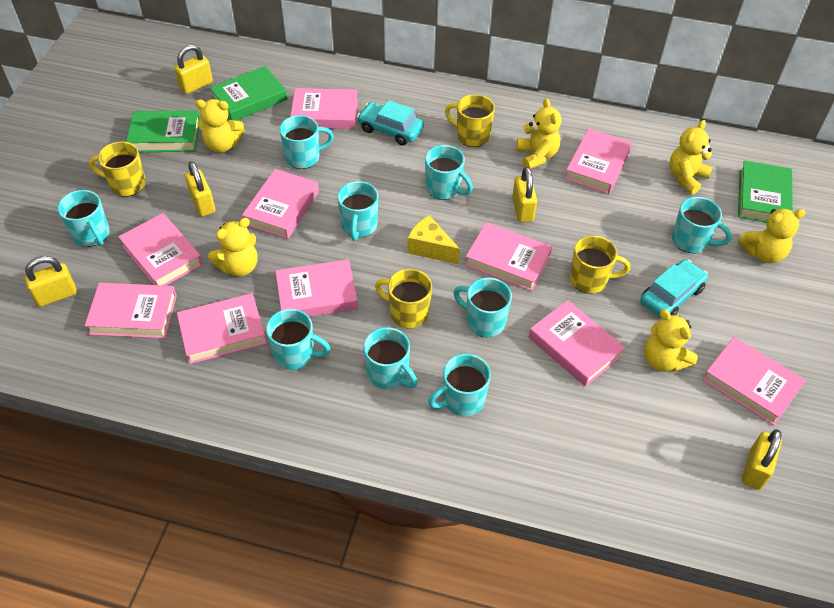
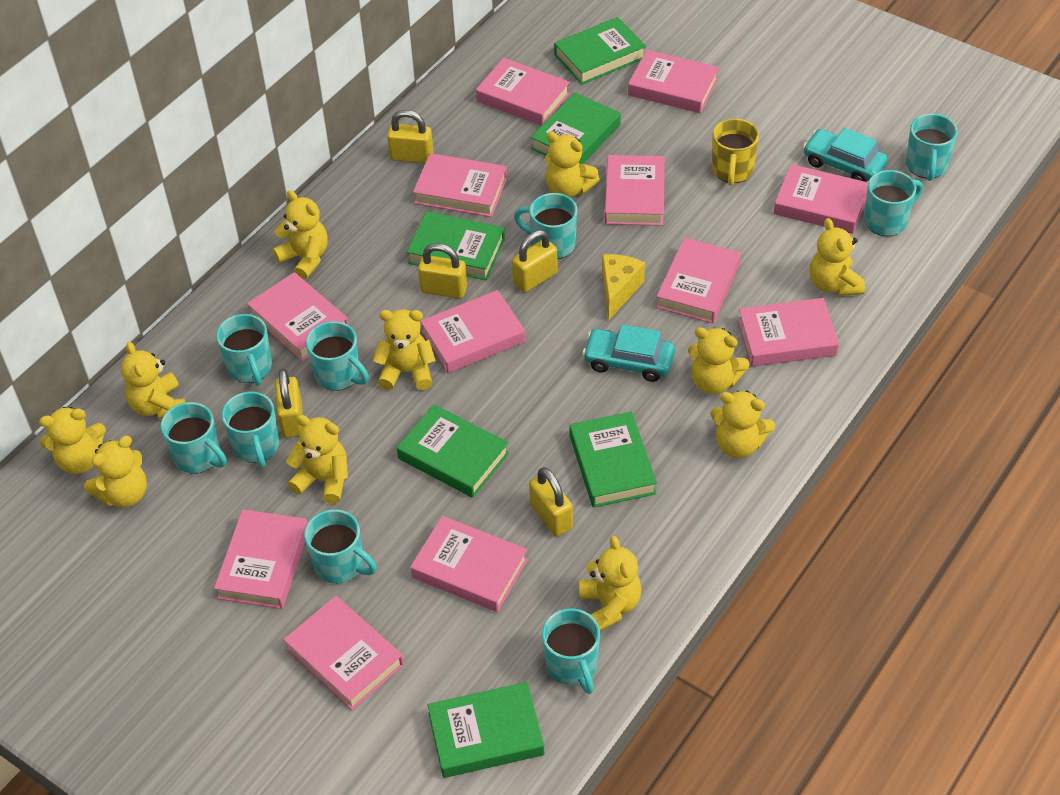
green book: [126,110,200,152] [210,66,287,121] [738,161,793,223] = 3 -> [397,404,509,498] [407,211,505,280] [427,682,544,778] [531,93,621,164] [554,17,646,85] [569,411,657,508] = 6
pink book: [85,283,177,339] [118,213,203,286] [177,293,267,364] [242,169,319,239] [275,259,358,317] [290,88,358,129] [465,222,552,291] [529,300,625,387] [565,128,632,194] [702,337,806,426] = 10 -> [214,509,307,609] [247,272,349,361] [283,596,404,710] [411,516,528,612] [413,153,507,217] [420,290,525,373] [476,58,570,126] [605,155,665,226] [628,50,719,113] [656,238,741,323] [738,298,839,366] [774,164,868,234] = 12
yellow mug: [89,141,146,197] [375,269,432,329] [445,94,495,147] [570,235,630,294] = 4 -> [712,118,759,186] = 1
yellow teddy bear: [195,99,245,153] [208,218,257,276] [516,98,561,169] [644,309,698,372] [669,120,713,194] [738,209,806,263] = 6 -> [39,407,106,474] [84,436,147,507] [121,342,186,419] [273,190,328,279] [286,415,348,504] [372,309,436,390] [545,131,600,198] [579,536,642,631] [688,327,750,394] [711,391,775,458] [810,218,865,296] = 11

